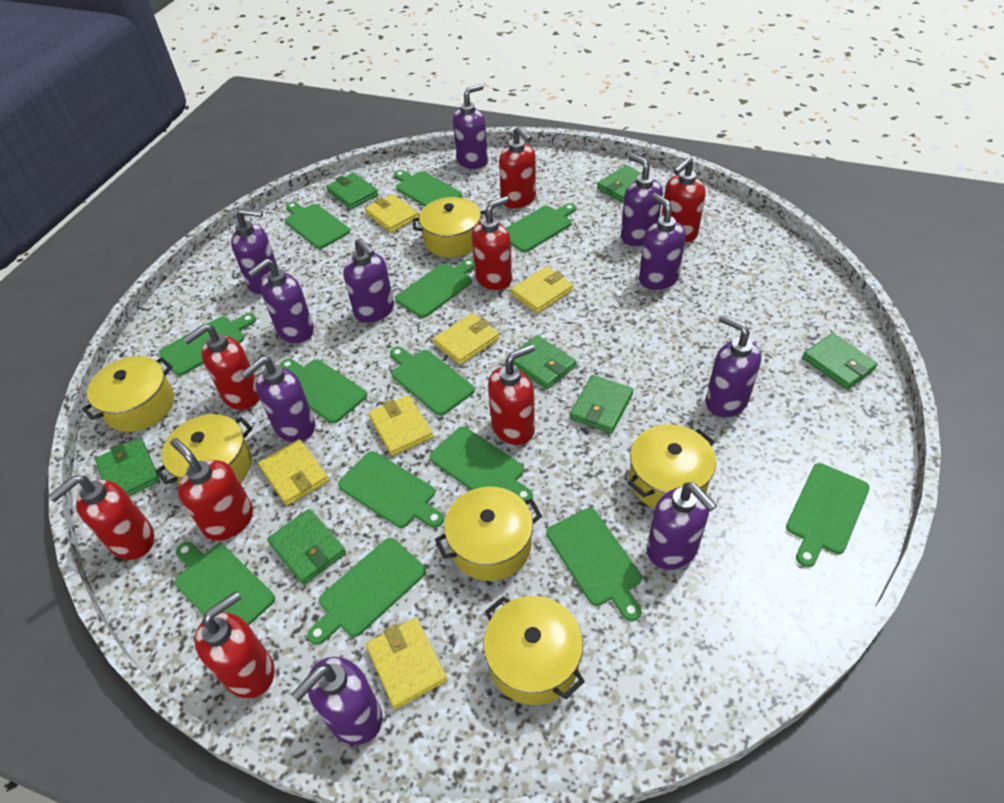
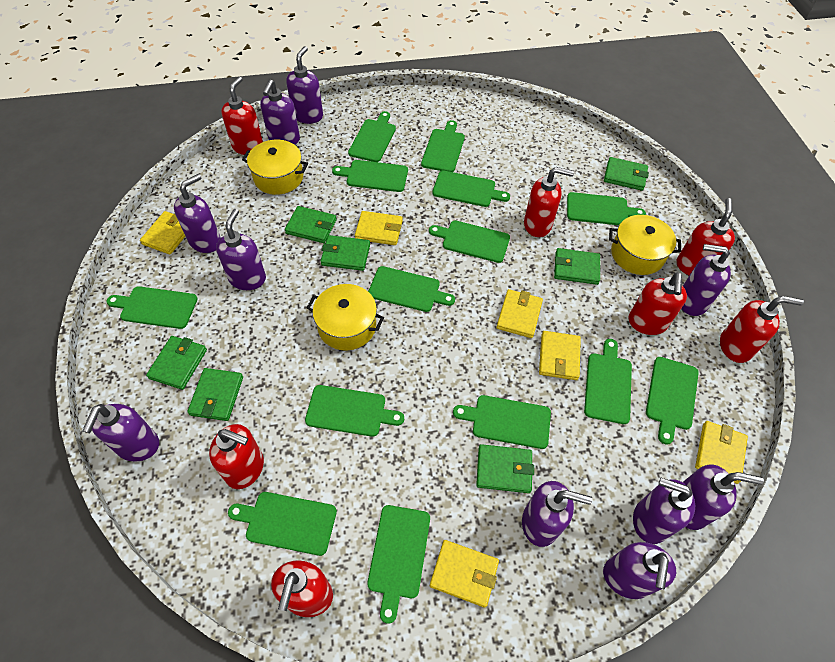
green cutting board: [159,313,256,376] [175,542,275,625] [280,359,367,423] [285,202,350,249] [307,538,426,645] [338,451,444,528] [390,347,475,416] [394,170,462,207] [395,259,475,318] [429,427,533,501] [506,203,576,252] [546,508,642,622] [786,463,870,567] = 13 -> [106,286,198,329] [228,492,337,556] [305,385,404,437] [332,160,408,192] [348,111,396,162] [367,505,430,624] [368,266,455,312] [421,120,465,172] [429,221,510,263] [432,170,510,207] [453,395,551,449] [567,192,646,225] [584,339,632,424] [646,357,699,445] = 14
red soap dispenser: [48,476,154,560] [170,438,253,541] [183,324,260,410] [195,591,275,698] [472,196,512,290] [488,344,535,445] [499,127,536,208] [662,158,706,242] = 8 -> [209,424,264,489] [221,76,263,155] [271,560,333,617] [524,167,574,237] [628,273,687,335] [677,198,735,275] [720,296,804,363] = 7
yellow pot: [82,356,174,432] [155,414,252,485] [413,197,486,257] [435,487,542,581] [483,596,585,705] [628,424,716,509] = 6 -> [242,140,308,195] [307,284,384,351] [609,215,681,275] = 3

